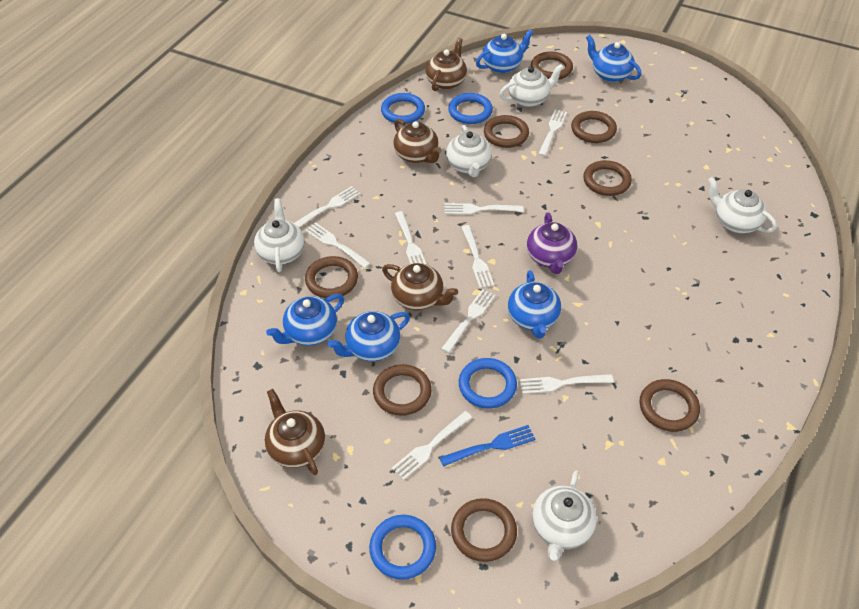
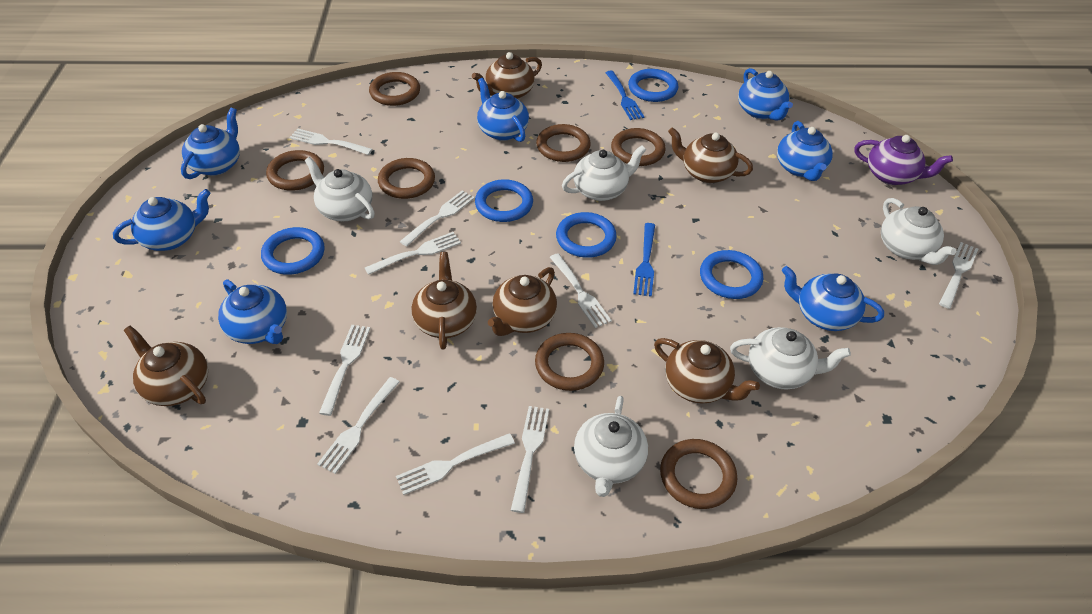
blue fork: [439,425,535,467] = 1 -> [605,71,644,120] [633,223,655,297] = 2
blue ring: [369,515,436,580] [381,93,425,124] [448,93,493,124] [459,358,517,409] = 4 -> [261,227,325,275] [475,179,533,222] [556,212,617,258] [628,69,679,102] [700,250,763,299] = 5
blue teapot: [266,294,344,346] [328,311,410,361] [476,29,534,73] [508,270,561,339] [586,35,641,82] = 5 -> [113,189,211,251] [181,108,240,179] [218,279,287,344] [477,78,529,142] [738,68,793,120] [777,121,833,181] [781,266,884,331] = 7
brown ring: [305,256,358,298] [373,364,432,416] [451,498,517,562] [484,115,529,148] [531,51,573,80] [571,111,617,143] [583,160,632,196] [640,379,700,432] = 8 -> [266,150,324,191] [369,72,420,106] [378,158,435,199] [535,333,604,391] [536,124,591,162] [611,128,666,166] [660,439,737,509] = 7
brown teapot: [265,389,325,475] [382,263,458,310] [393,119,442,163] [426,38,467,91] = 4 -> [124,326,208,406] [412,252,477,350] [472,52,542,99] [488,267,557,336] [654,338,760,404] [668,127,753,183] = 6

